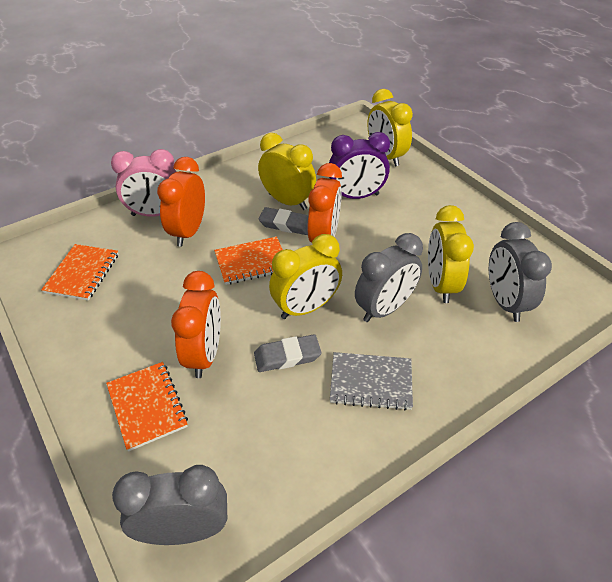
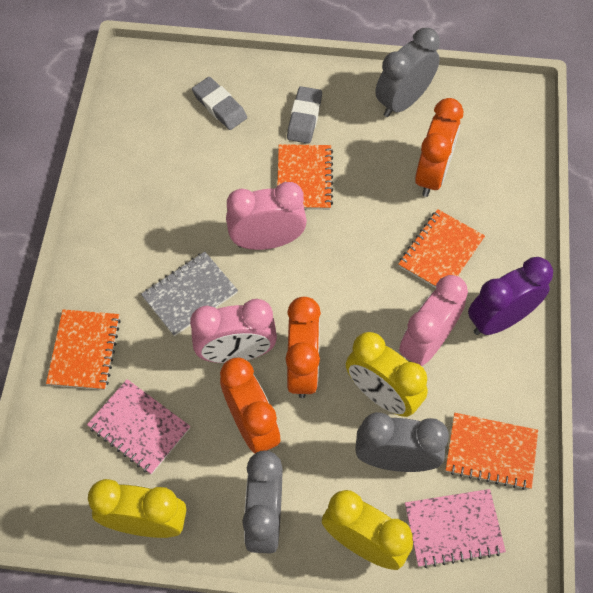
orange notebook: [41,244,119,301] [106,362,188,451] [214,237,283,285] = 3 -> [46,309,121,390] [277,144,333,210] [398,209,485,288] [446,413,538,490] = 4
pink clock: [111,149,177,217] = 1 -> [190,299,277,363] [226,182,307,250] [399,275,468,366] = 3
pink notebook: none = 0 -> [87,379,191,475] [405,489,506,568] = 2
yellow clock: [258,133,316,210] [269,234,342,319] [367,89,413,167] [428,205,474,303] = 4 -> [88,479,186,538] [322,490,413,570] [346,332,428,417] = 3

